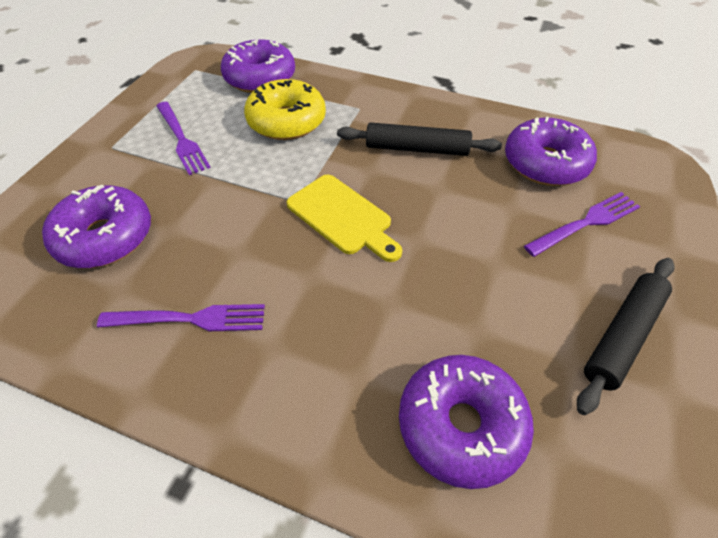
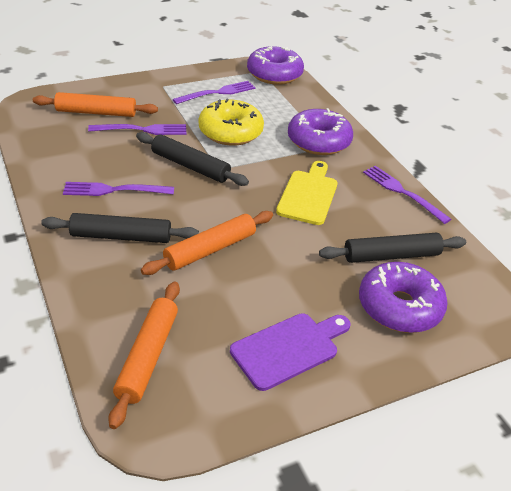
black rolling pin: [337,122,502,156] [577,258,674,415] = 2 -> [41,213,199,243] [136,132,249,186] [319,233,466,263] = 3
orange rolling pin: none = 0 -> [33,92,158,117] [108,282,180,429] [141,211,273,275] = 3
purple cutting board: none = 0 -> [230,313,351,391] = 1
purple donut: [42,184,151,268] [221,39,295,93] [399,355,534,489] [505,117,597,186] = 4 -> [247,46,304,85] [288,108,353,155] [359,262,448,333] = 3
purple fork: [97,304,265,331] [156,102,211,175] [524,192,640,257] = 3 -> [63,182,174,196] [88,124,186,135] [172,81,256,104] [363,166,451,224] = 4

